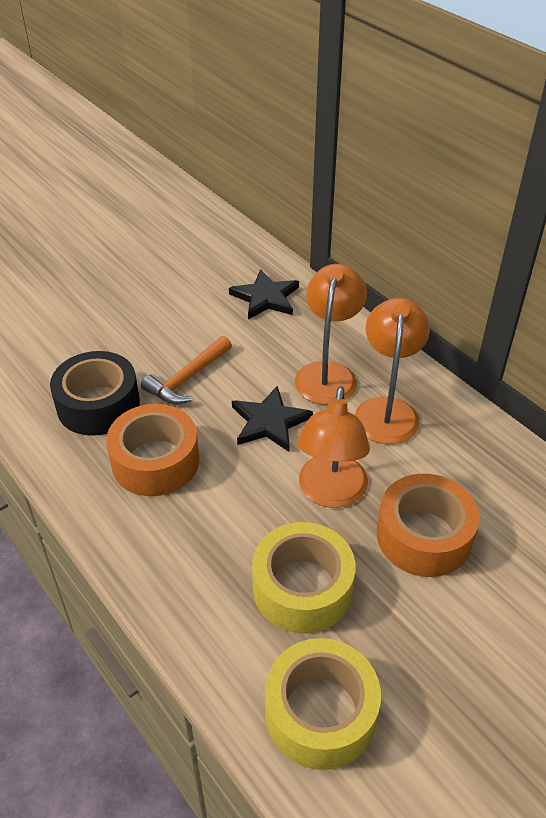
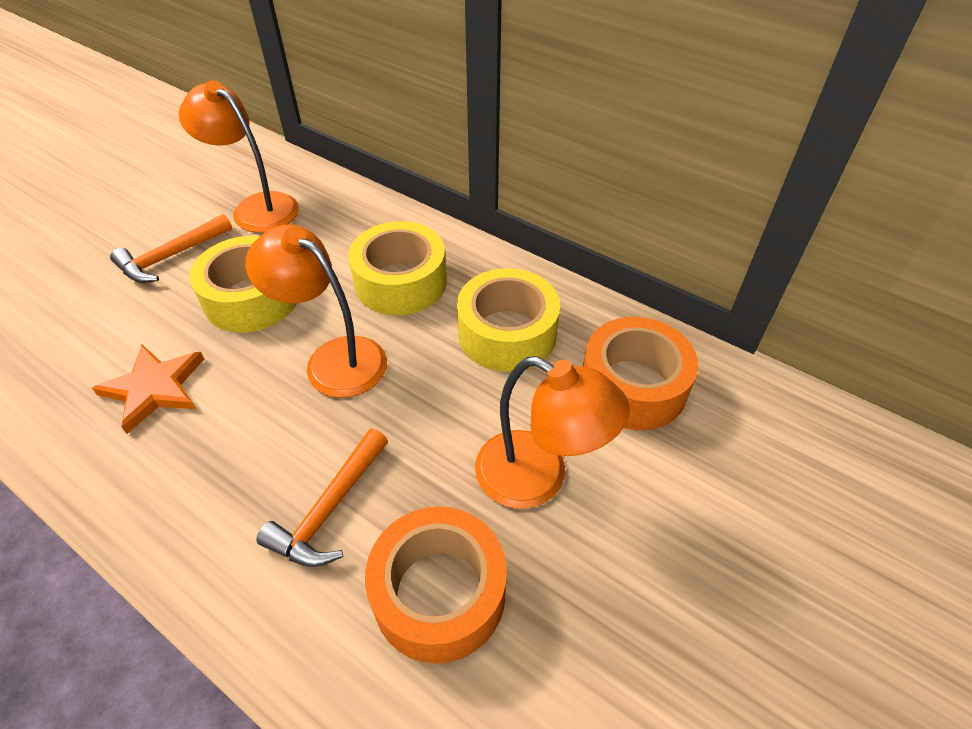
black star: [229,269,299,320] [232,386,313,452] = 2 -> none = 0
black tape: [50,351,140,436] = 1 -> none = 0
orange hammer: [141,336,232,404] = 1 -> [110,214,232,283] [256,429,388,567] = 2
orange star: none = 0 -> [92,345,204,434] = 1
yellow tape: [252,522,356,634] [265,638,381,770] = 2 -> [189,236,297,333] [348,221,447,315] [457,268,560,372] = 3

